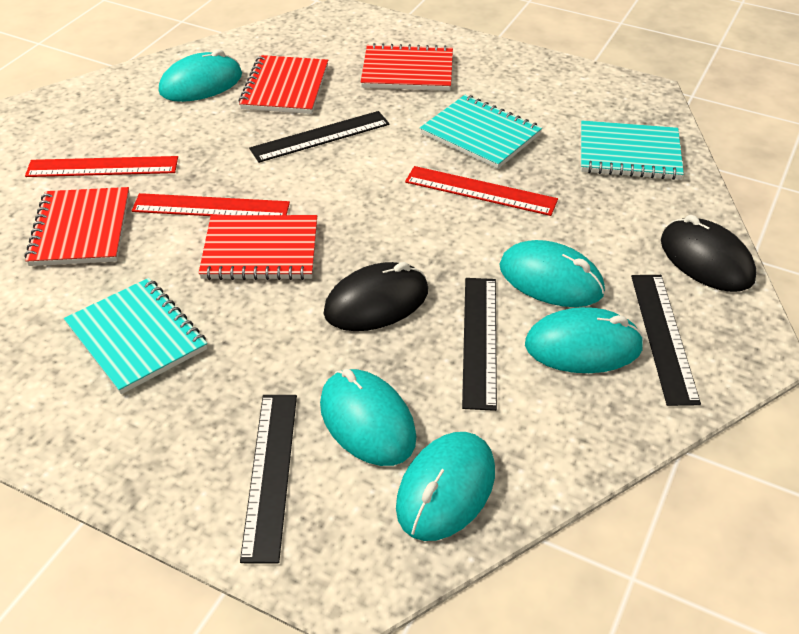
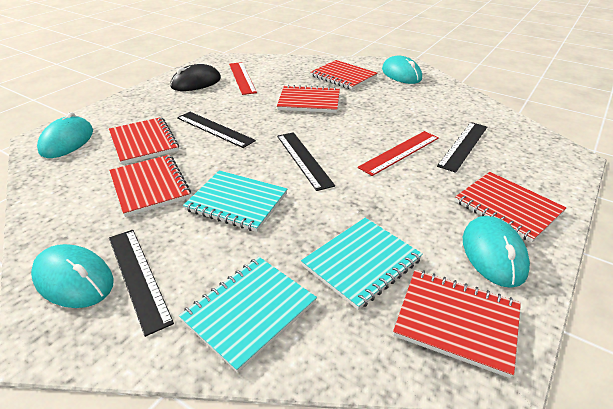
black mouse: [323,262,428,331] [661,215,757,292] = 2 -> [170,64,221,91] = 1
red notebook: [25,187,130,266] [199,215,317,280] [239,55,328,114] [361,43,453,91] = 4 -> [109,117,179,165] [109,155,191,217] [277,85,340,113] [311,60,378,90] [393,270,521,378] [455,172,566,243] = 6
red ruler: [25,156,178,177] [132,193,290,216] [405,166,558,216] = 3 -> [229,62,257,95] [358,131,439,176] = 2
turquoise mouse: [159,49,242,102] [320,369,417,466] [396,432,495,541] [500,240,605,307] [525,307,644,373] = 5 -> [31,244,114,308] [37,112,93,158] [382,55,422,84] [463,216,530,288] = 4

